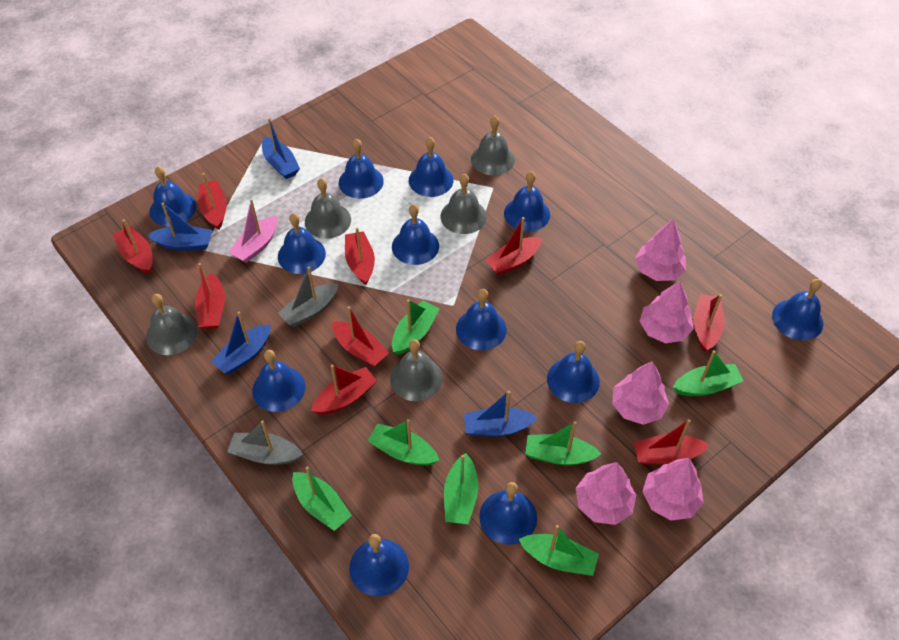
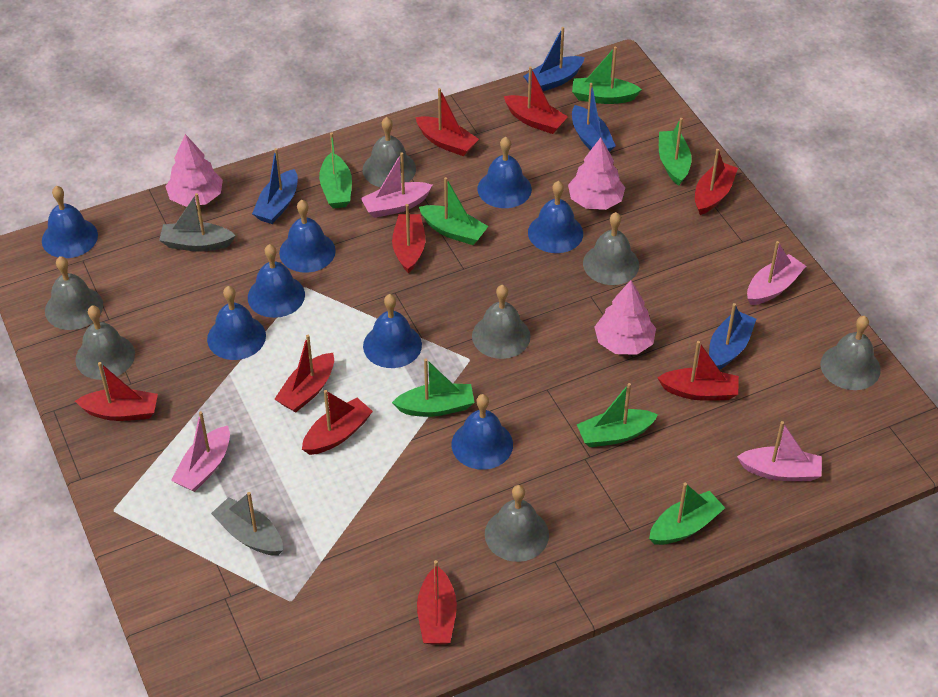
blue bell: [150,166,196,227] [252,350,305,412] [278,213,326,274] [339,139,384,199] [349,534,409,596] [392,204,439,265] [409,137,454,197] [456,289,507,350] [479,482,537,545] [504,171,550,232] [547,341,600,403] [772,279,823,340] = 12 -> [42,186,98,258] [207,286,266,360] [248,244,305,318] [279,200,336,273] [363,294,422,368] [451,394,513,470] [478,137,532,208] [528,181,583,253] = 8
grey bell: [146,294,197,355] [305,178,351,239] [390,339,443,401] [440,174,487,234] [471,116,515,175] = 5 -> [45,256,103,330] [75,305,135,380] [363,117,416,187] [472,285,531,359] [485,485,549,562] [583,212,639,285] [821,316,881,390] = 7
pink boat: [228,200,278,263] = 1 -> [171,411,230,492] [361,153,432,218] [737,421,822,481] [747,241,806,305] = 4
pink tree: [576,462,636,525] [612,361,669,425] [635,219,686,281] [640,281,694,343] [642,458,703,521] = 5 -> [165,134,223,207] [568,137,625,210] [594,280,656,355] = 3

